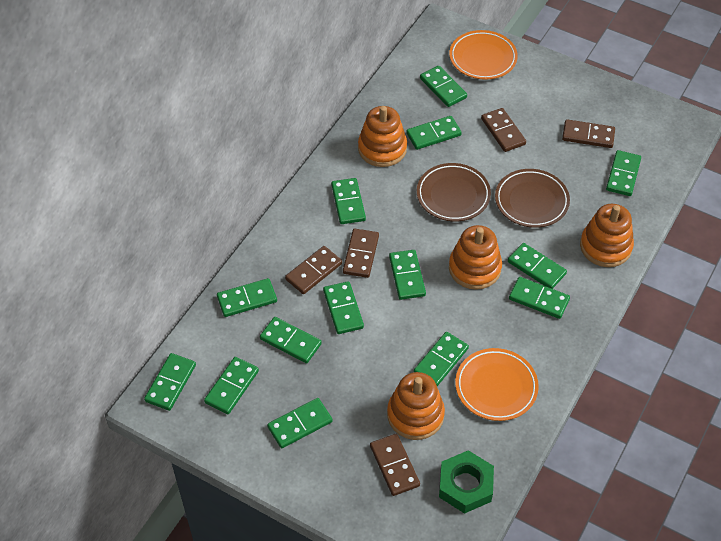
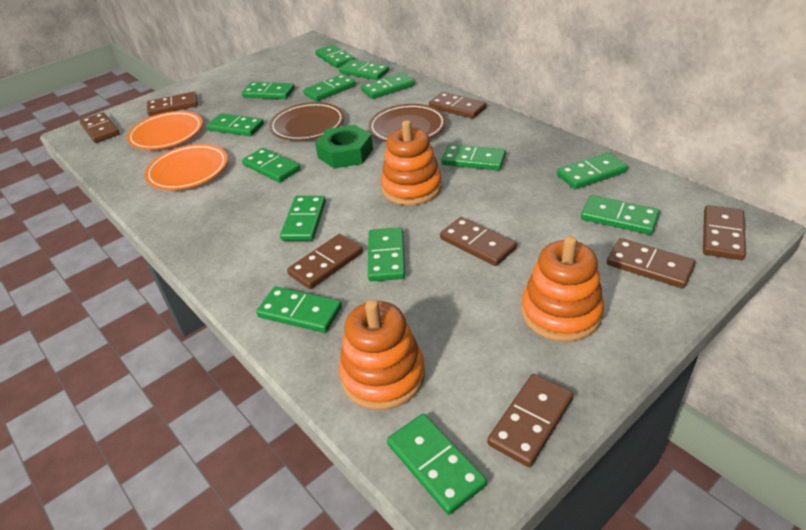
brown domino: [285,246,342,294] [343,229,379,278] [370,434,420,496] [481,108,526,152] [562,119,615,148] = 5 -> [80,112,120,143] [147,92,198,116] [287,234,363,289] [429,92,486,119] [440,217,517,266] [487,374,574,467] [607,238,696,288] [703,205,746,260] = 8
orange stacking toy: [358,106,407,167] [387,372,445,440] [449,225,502,290] [580,204,634,267] = 4 -> [339,300,425,410] [381,120,442,205] [521,236,604,342] = 3

